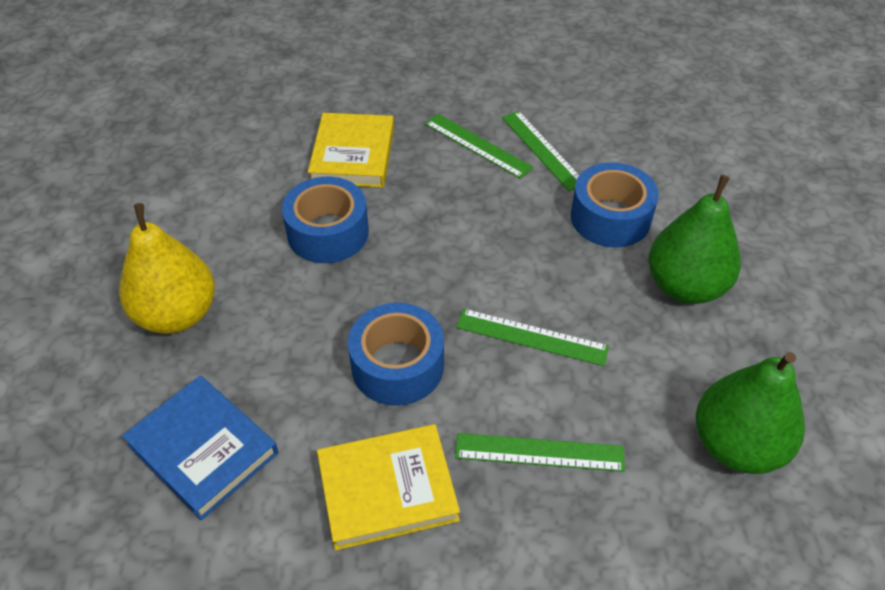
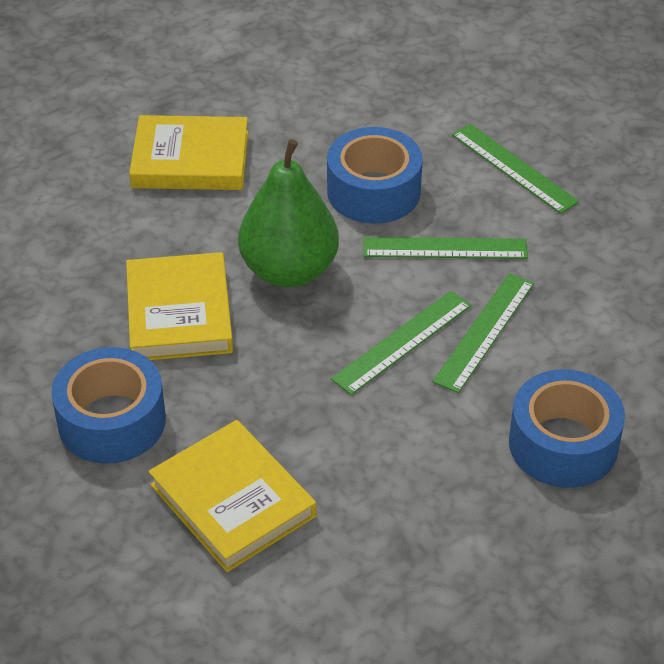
blue book: [122,375,278,520] = 1 -> none = 0
green pear: [648,175,741,304] [696,352,805,474] = 2 -> [238,139,339,288] = 1
yellow book: [308,113,394,188] [317,424,460,551] = 2 -> [126,252,233,360] [129,115,248,190] [148,420,316,572] = 3
yellow pear: [119,203,215,334] = 1 -> none = 0

